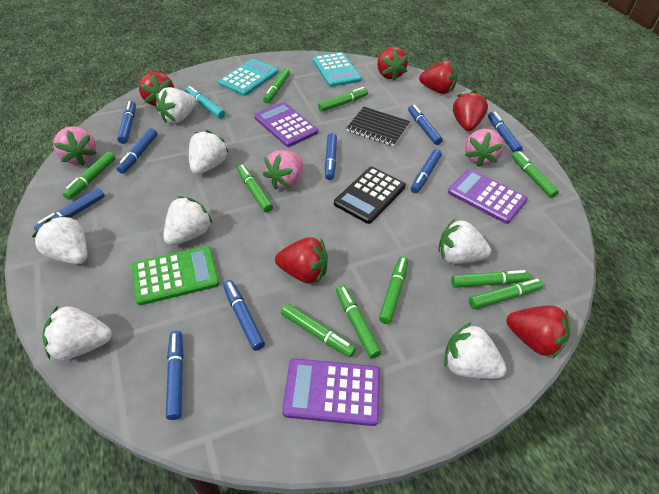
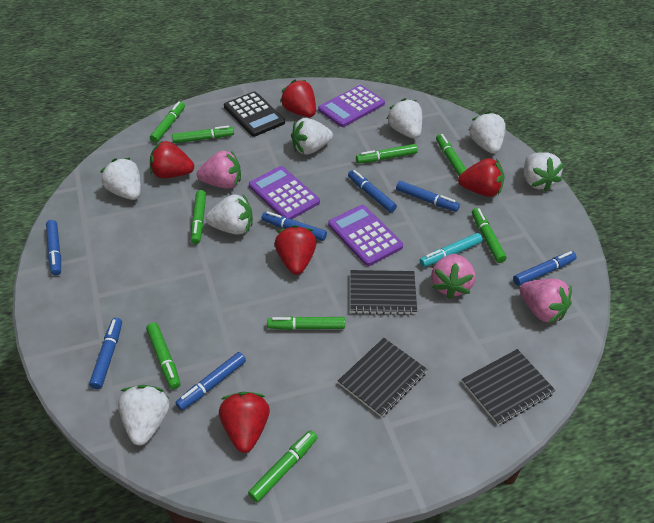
black notebook: [347,107,410,147] = 1 -> [338,338,428,417] [350,270,417,315] [462,349,556,425] = 3
blue marker: [34,188,105,231] [117,101,136,144] [117,128,157,174] [166,331,184,420] [223,280,265,351] [325,133,337,180] [408,105,443,145] [411,149,442,193] [488,112,523,153] = 9 -> [46,220,61,276] [89,318,122,389] [175,352,246,411] [261,211,327,241] [348,170,397,213] [396,181,460,212] [513,251,577,286] = 7
green calculator: [132,246,219,305] = 1 -> none = 0
green marker: [63,152,115,200] [237,164,273,213] [263,68,290,103] [281,303,356,357] [318,87,368,112] [336,285,381,359] [379,256,408,324] [451,270,530,288] [469,278,543,309] [512,151,559,198] = 10 -> [146,322,181,389] [150,101,185,143] [172,126,234,143] [191,190,206,244] [248,430,318,502] [267,316,345,330] [356,144,418,163] [436,134,467,176] [472,208,507,263] = 9
red strawberry: [139,72,174,106] [275,237,328,284] [377,47,408,81] [419,61,457,94] [453,90,488,131] [507,305,570,358] = 6 -> [150,140,194,178] [219,392,270,453] [275,225,317,275] [280,79,316,117] [458,158,505,197] = 5
turquoise calculator: [218,59,278,96] [313,52,361,87] = 2 -> none = 0

